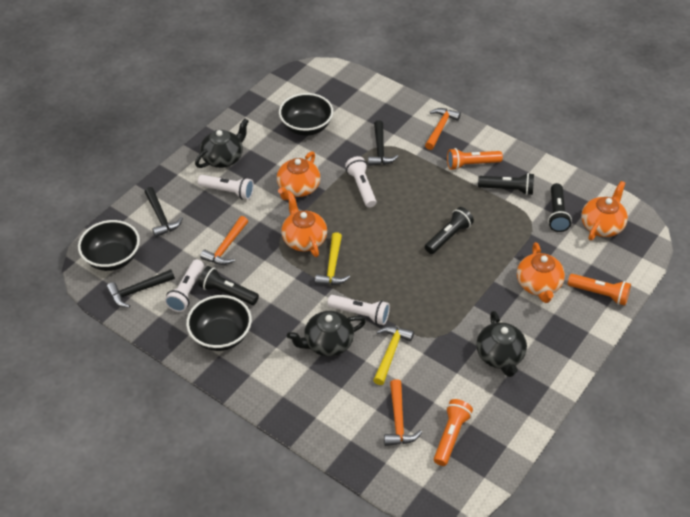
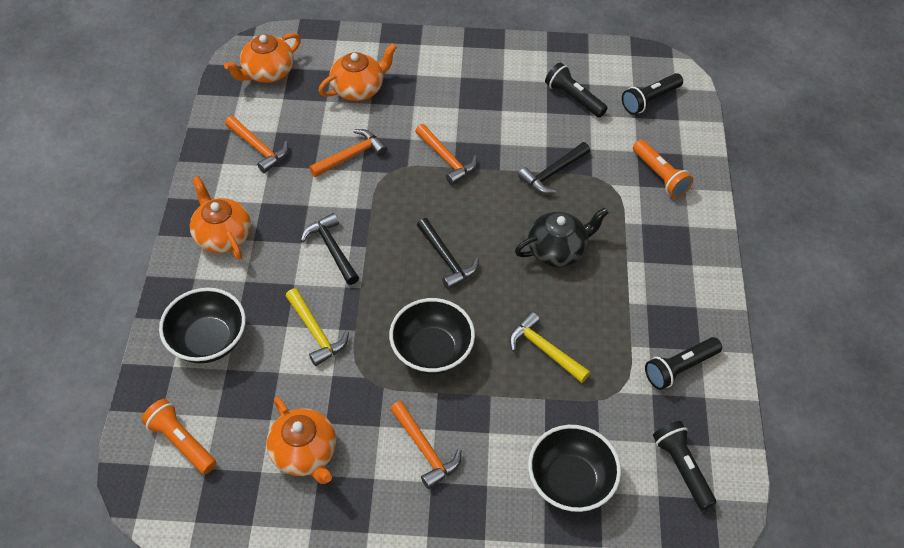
black teapot: [195,119,249,168] [287,311,366,356] [476,311,527,377] = 3 -> [515,207,609,267] = 1
orange flashlight: [434,399,473,466] [447,148,503,170] [568,274,631,306] = 3 -> [141,399,216,474] [633,139,693,198] = 2
orange hammer: [200,216,248,265] [384,379,422,446] [425,108,461,150] = 3 -> [225,116,288,173] [309,129,387,177] [390,401,461,489] [415,124,477,185] = 4
white flashlight: [165,259,204,312] [198,175,254,200] [327,295,390,325] [345,156,377,208] = 4 -> none = 0

